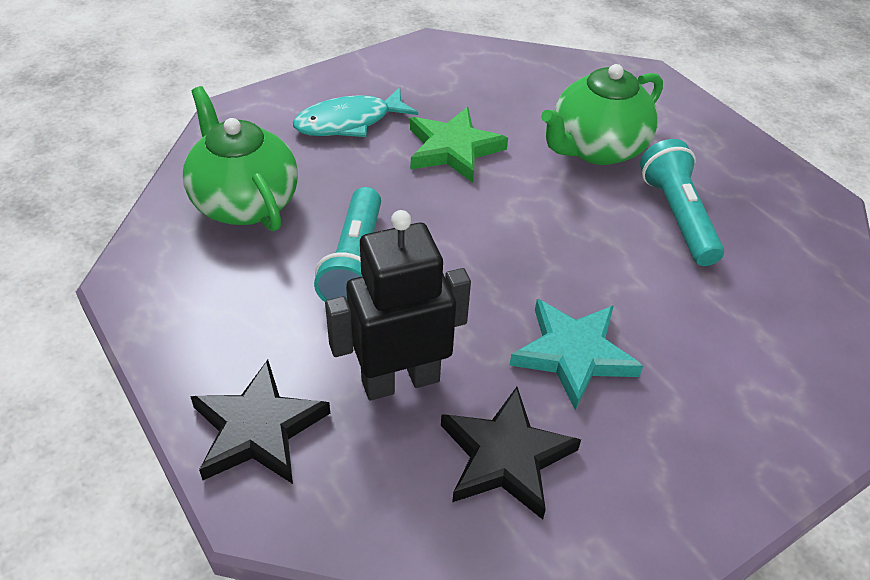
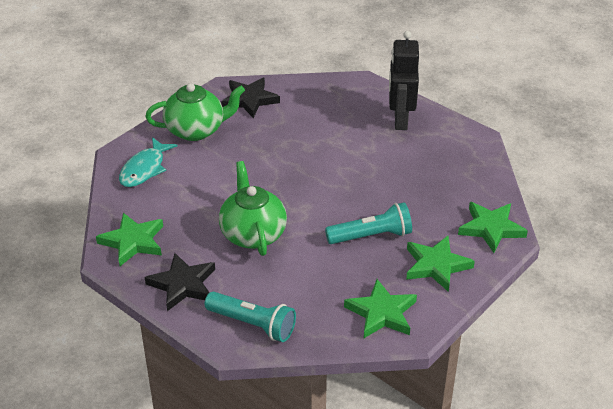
green star: [410,107,508,182] = 1 -> [96,213,163,266] [344,279,417,338] [406,236,475,292] [458,202,528,253] = 4
turquoise star: [509,299,643,410] = 1 -> none = 0

